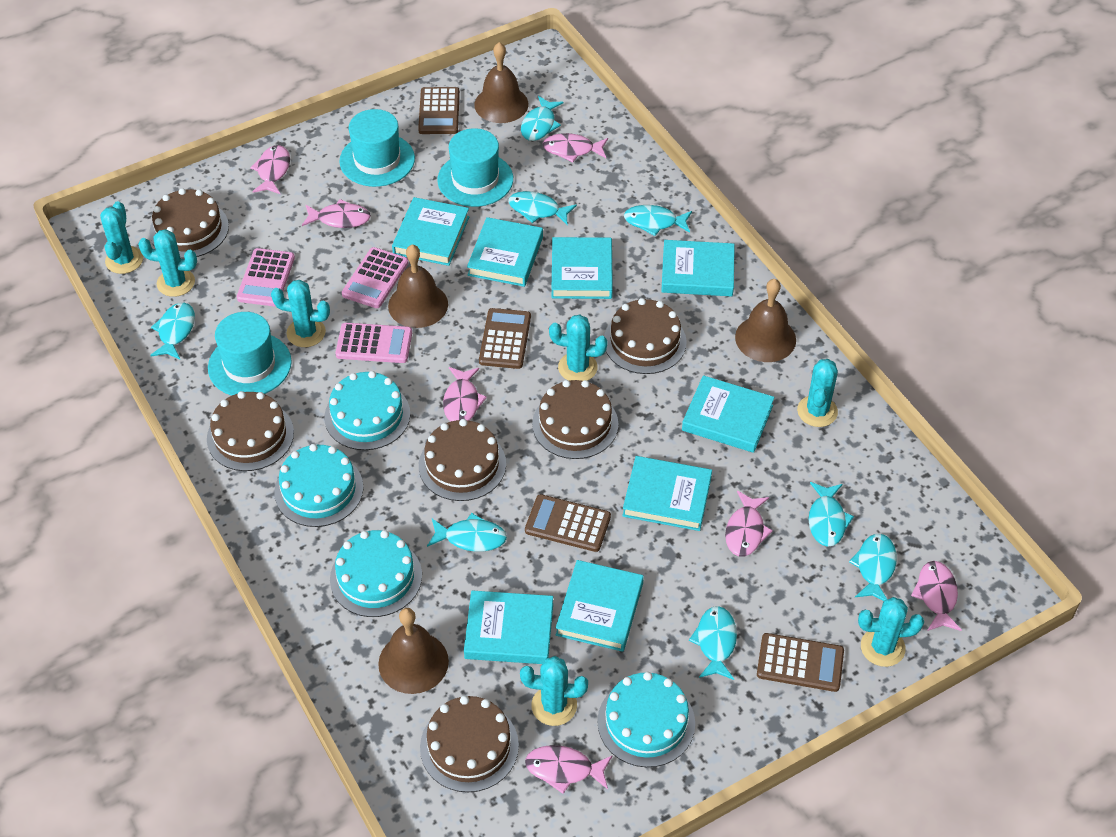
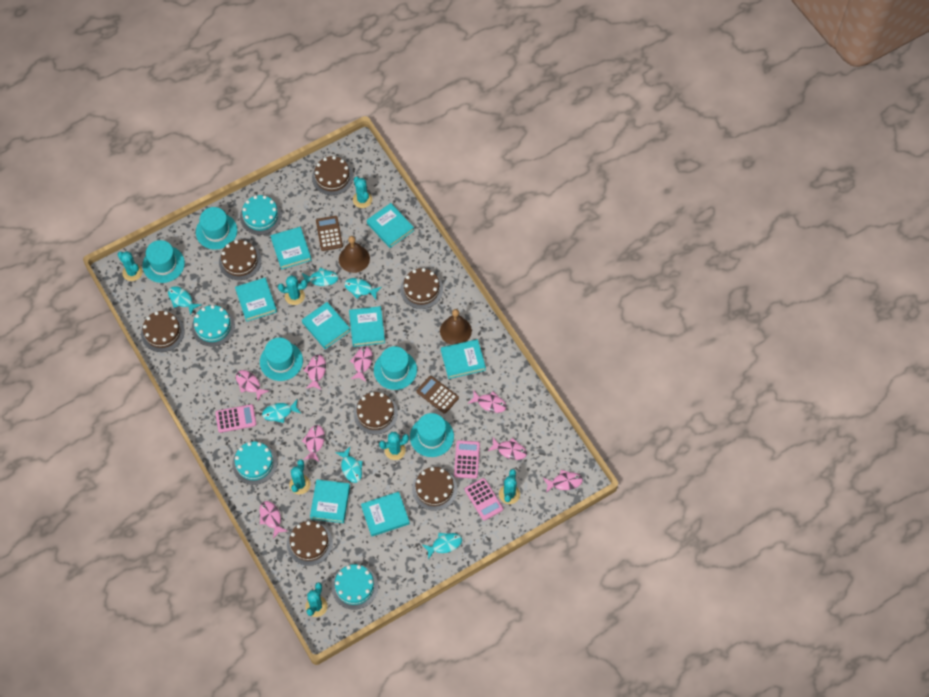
brown bell: [378,608,449,694] [388,245,448,328] [474,42,529,123] [735,279,796,362] = 4 -> [339,236,370,273] [440,309,472,345] = 2
brown cake: [149,188,229,258] [207,391,294,471] [419,419,506,501] [420,696,519,792] [532,380,618,459] [604,298,687,374] = 6 -> [141,311,184,352] [219,240,261,280] [287,521,333,566] [312,156,353,195] [354,392,398,434] [400,268,443,309] [412,467,457,511] = 7
brown calculator: [418,87,460,134] [479,308,531,369] [525,494,611,552] [757,633,844,692] = 4 -> [316,216,343,251] [416,376,459,414] = 2
pink fish: [250,145,290,194] [302,199,371,228] [443,367,487,421] [525,745,613,794] [542,133,608,162] [725,491,773,556] [911,561,962,631] = 7 -> [236,370,269,400] [259,501,287,538] [302,425,325,462] [303,355,326,390] [350,346,373,381] [468,390,507,413] [488,438,527,460] [543,470,583,493] = 8
turquoise fish: [150,302,195,359] [427,513,507,552] [508,191,577,225] [521,96,564,141] [624,205,692,236] [689,606,737,680] [809,482,854,547] [849,534,897,601] = 8 -> [168,286,201,315] [262,399,301,423] [302,268,338,286] [335,447,363,483] [344,278,382,299] [423,533,462,559] = 6
turquoise hat: [208,312,292,396] [339,109,415,187] [437,128,513,207] = 3 -> [142,240,185,283] [196,207,237,250] [260,338,303,381] [374,346,417,390] [410,413,454,457] = 5

